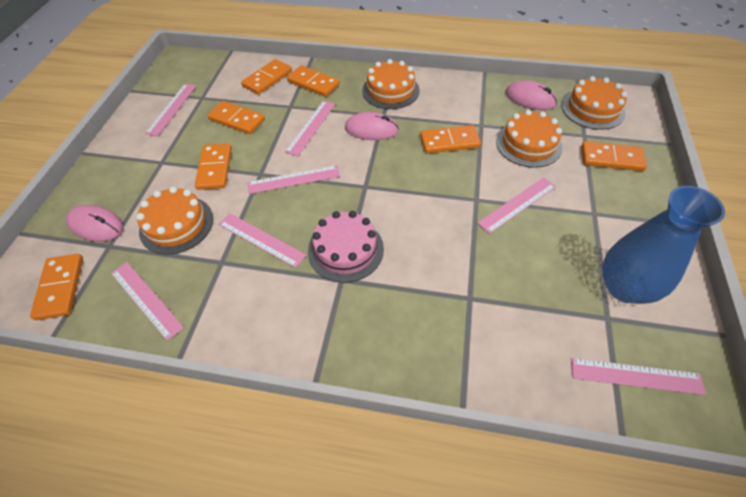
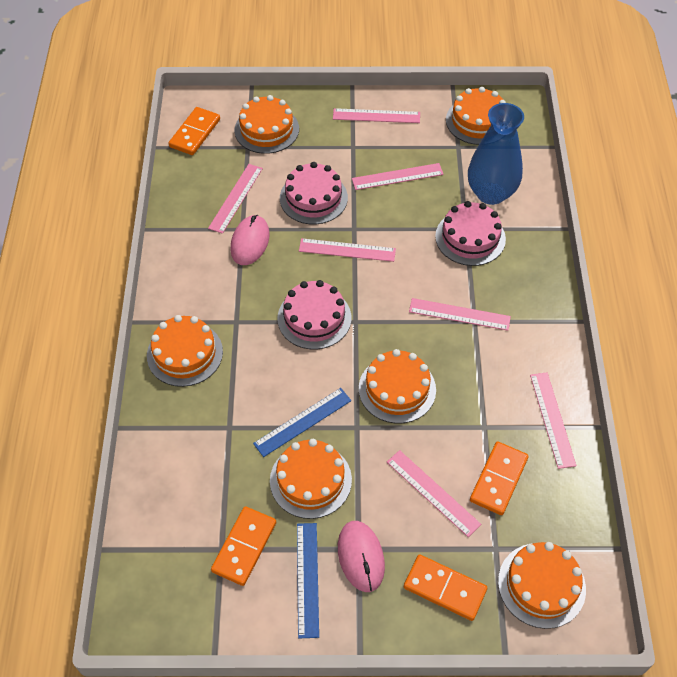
blue ruler: none = 0 -> [253,388,351,457] [297,523,319,638] = 2
orange cake: [136,187,213,255] [362,59,420,109] [496,110,562,168] [562,76,627,130] = 4 -> [147,315,223,387] [234,95,299,154] [270,439,352,519] [359,349,436,424] [446,87,506,145] [498,542,586,629] = 6
orange domino: [30,254,83,320] [195,143,232,190] [207,101,265,134] [241,59,292,95] [287,65,340,97] [420,125,481,153] [581,141,647,171] = 7 -> [169,107,220,155] [211,506,276,586] [404,554,487,621] [470,441,529,515] = 4
pink cake: [308,211,384,283] = 1 -> [277,280,351,349] [280,162,348,225] [435,201,506,266] = 3
pink mouse: [66,205,123,242] [345,112,399,140] [505,80,557,110] = 3 -> [230,215,270,265] [338,521,385,592] = 2

